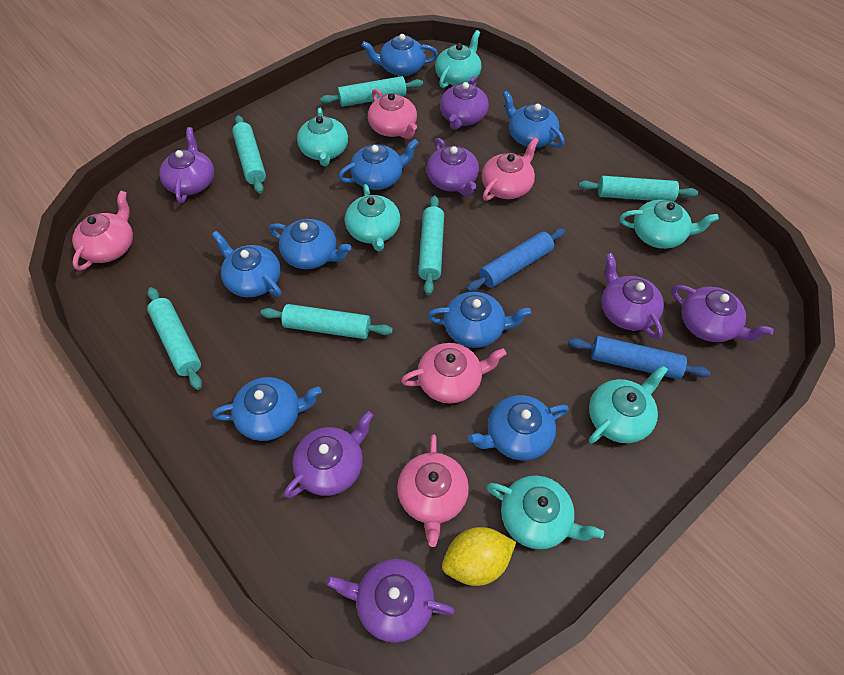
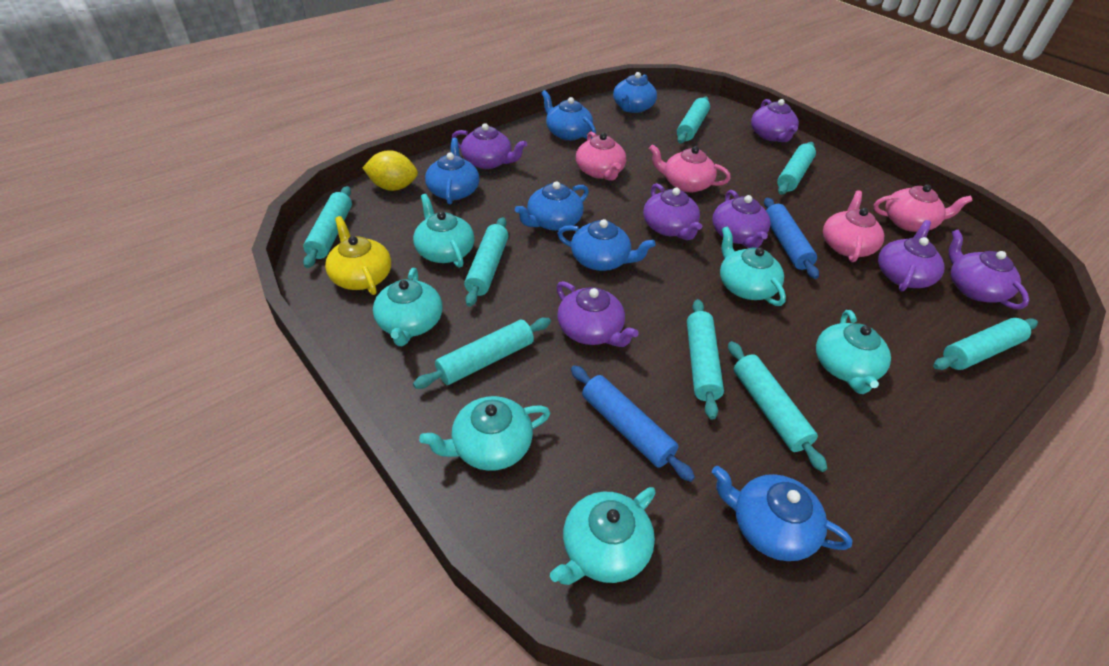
blue teapot: [212,231,281,297] [213,377,322,441] [269,219,351,269] [338,139,419,190] [361,34,438,76] [427,292,531,348] [468,395,569,461] [503,91,565,148] = 8 -> [425,138,480,205] [515,181,589,231] [541,90,596,141] [557,219,655,271] [613,72,657,113] [712,466,852,561] = 6
pink teapot: [72,190,133,271] [368,89,417,139] [397,434,469,547] [401,343,506,404] [482,137,539,201] = 5 -> [576,132,626,181] [649,144,731,193] [823,190,884,262] [873,184,972,232] = 4
turquoise rolling pin: [147,287,202,390] [232,115,266,194] [261,304,393,339] [320,76,423,107] [418,195,444,295] [578,176,698,202] = 6 -> [303,186,352,268] [413,318,551,389] [464,217,509,307] [677,97,710,143] [687,299,724,420] [728,341,827,472] [777,142,816,195] [933,318,1038,370] = 8
yellow teapot: none = 0 -> [325,216,391,295] = 1

